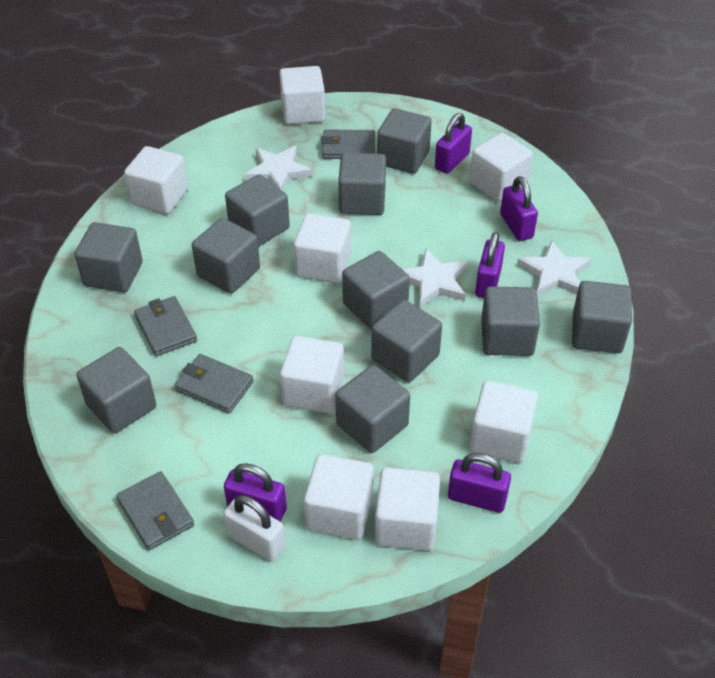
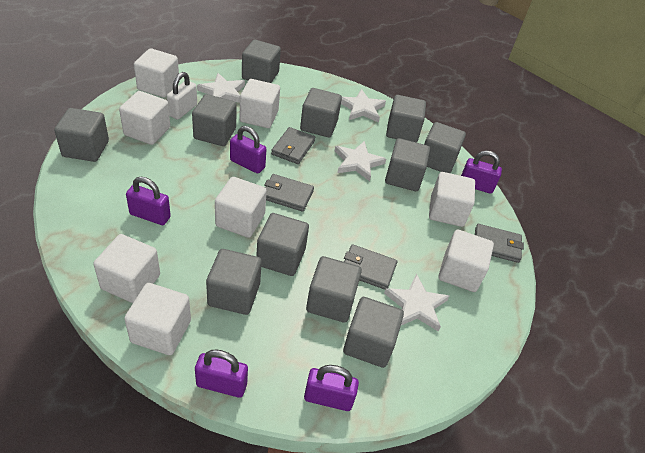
white star: [244,146,312,191] [403,248,468,308] [517,240,592,296] = 3 -> [197,73,245,103] [335,141,386,181] [341,89,386,123] [384,274,449,332] = 4

